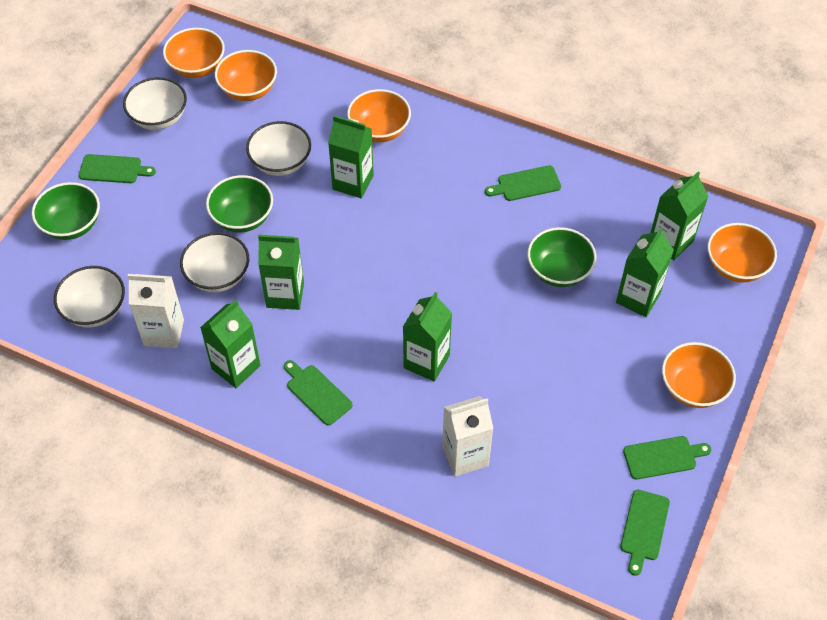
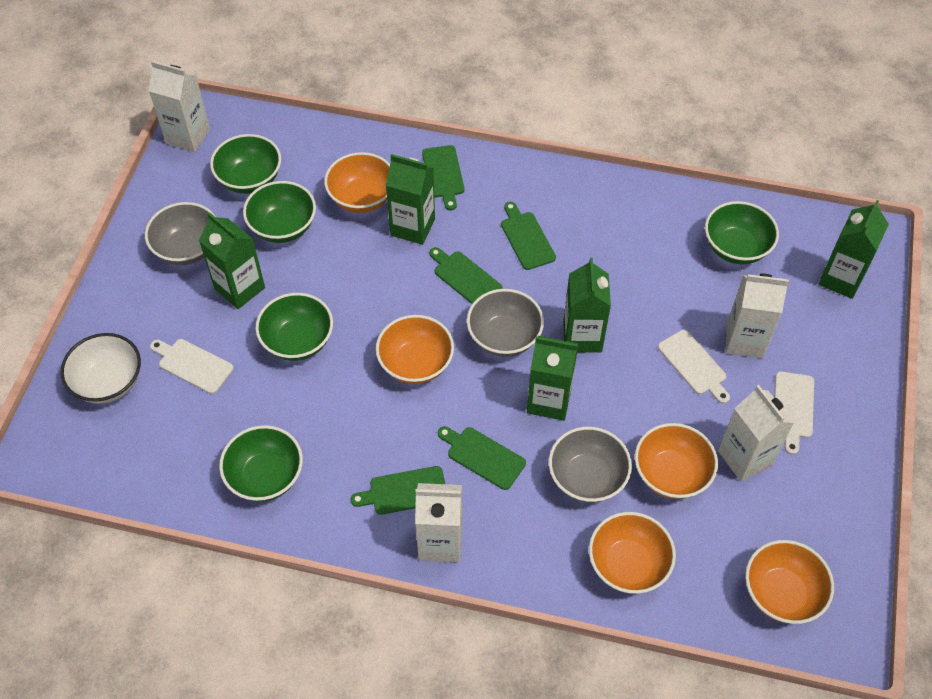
green bowl: [32,182,100,240] [206,175,273,233] [527,227,596,287] = 3 -> [210,134,281,194] [219,425,303,502] [243,181,316,243] [255,293,333,361] [705,201,779,264] = 5
green carton: [200,300,261,388] [258,235,304,310] [328,115,374,198] [403,292,452,382] [616,227,674,317] [651,171,709,260] = 6 -> [199,212,265,309] [386,154,435,245] [527,336,579,421] [563,258,611,353] [818,200,889,299] = 5
grey bowl: none = 0 -> [145,202,216,265] [467,289,544,357] [549,427,632,503] = 3
white bowl: [54,266,125,327] [123,77,187,130] [180,232,249,292] [246,121,311,176] = 4 -> [61,333,141,404] = 1
white carton: [128,274,184,348] [442,396,494,477] = 2 -> [149,61,210,152] [415,483,462,562] [718,385,794,482] [726,273,789,358] = 4
white cutting board: none = 0 -> [150,339,234,394] [658,330,730,404] [774,371,814,455] = 3

